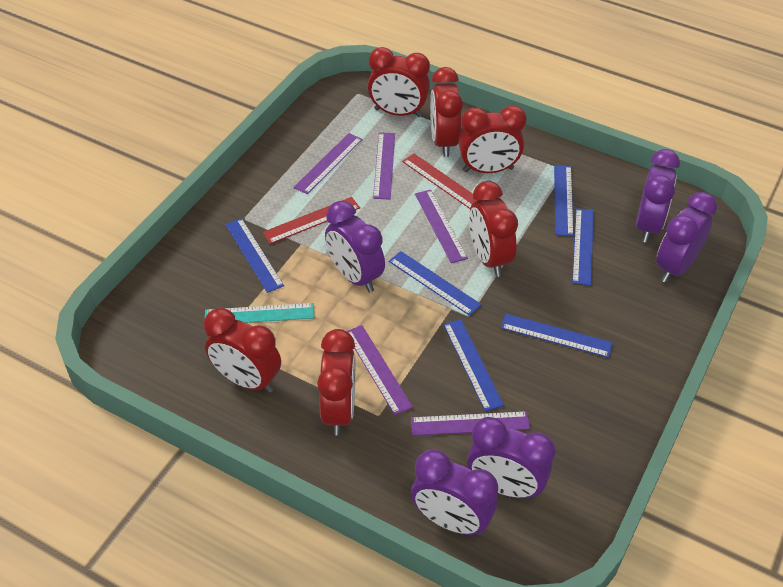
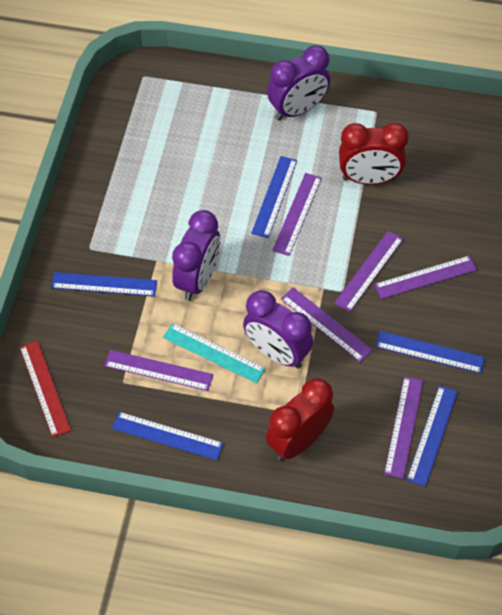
blue ruler: [225,218,284,293] [389,251,482,316] [443,319,504,412] [501,314,613,358] [554,165,574,236] [572,208,594,285] = 6 -> [51,272,157,296] [112,412,224,460] [251,156,297,238] [375,331,485,374] [407,385,458,487] = 5
purple clock: [325,201,385,293] [411,450,498,535] [467,417,555,499] [636,149,680,243] [656,192,717,283] = 5 -> [172,210,220,301] [243,290,313,368] [267,45,330,120] = 3
purple ruler: [294,133,362,194] [347,325,413,415] [373,132,395,199] [411,411,530,436] [415,190,468,263] = 5 -> [104,350,213,391] [272,173,322,256] [281,287,372,362] [334,231,403,312] [374,255,477,299] [384,376,423,479] = 6
red clock: [204,308,281,393] [317,329,356,436] [368,47,430,117] [430,67,463,157] [459,105,526,173] [469,181,518,277] = 6 -> [266,378,334,461] [339,123,409,185] = 2
red ruler: [263,197,360,244] [402,153,477,209] = 2 -> [20,341,71,438] = 1

